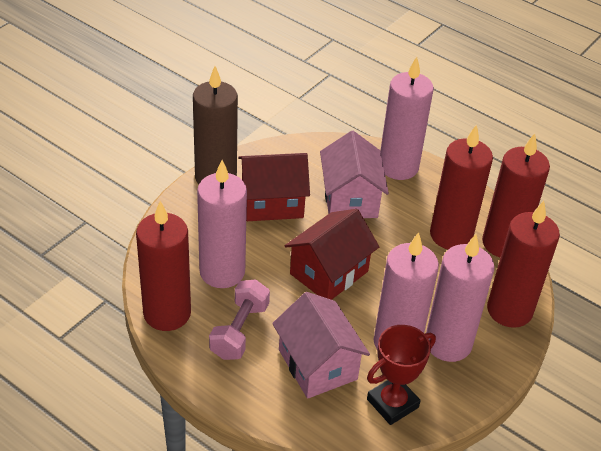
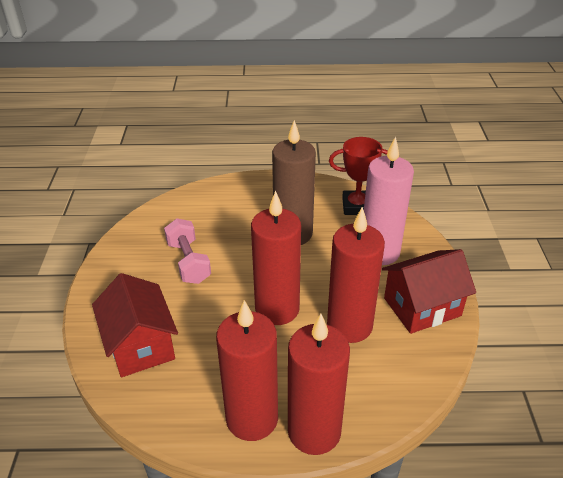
pink candle: [197,160,247,288] [374,232,439,350] [380,57,434,180] [426,234,495,362] = 4 -> [364,137,414,265] = 1
pink house: [272,292,370,399] [320,131,389,218] = 2 -> none = 0

